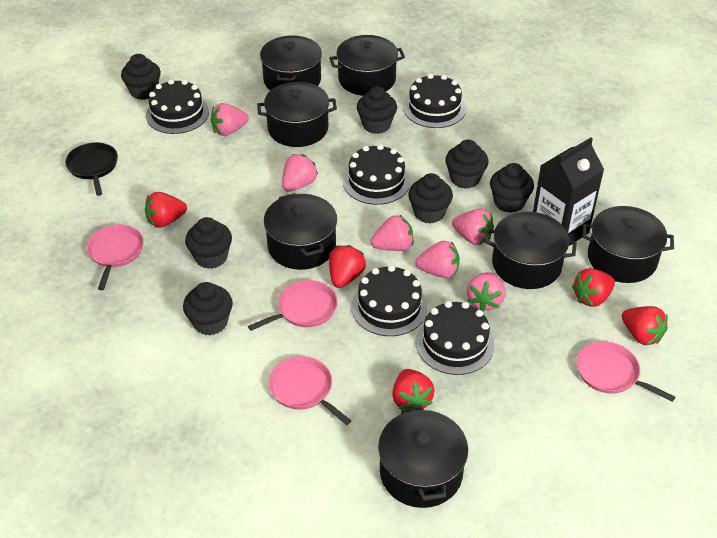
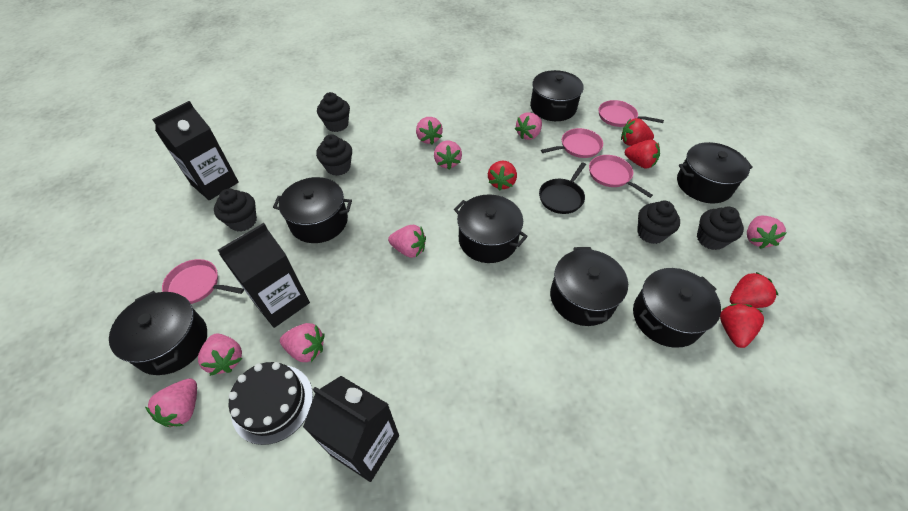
black cake: [146,79,209,134] [343,144,410,205] [352,265,427,336] [404,74,466,128] [416,301,494,375] = 5 -> [228,362,313,445] = 1
black carton: [533,137,604,246] = 1 -> [152,101,239,200] [218,223,310,328] [303,376,399,482] = 3
black cupcake: [121,54,161,100] [183,282,233,335] [185,217,232,269] [357,87,397,134] [408,173,453,224] [445,139,489,189] [490,163,534,213] = 7 -> [214,189,257,232] [316,134,352,176] [317,92,350,132] [637,201,680,244] [697,207,744,250] = 5
pink strawberry: [211,103,249,136] [282,154,318,192] [371,214,413,251] [415,241,460,278] [452,209,494,245] [467,272,506,311] = 6 -> [145,379,197,427] [198,333,243,376] [280,323,325,362] [388,225,426,258] [416,117,443,144] [434,140,462,170] [515,112,542,140] [747,216,786,249] = 8

